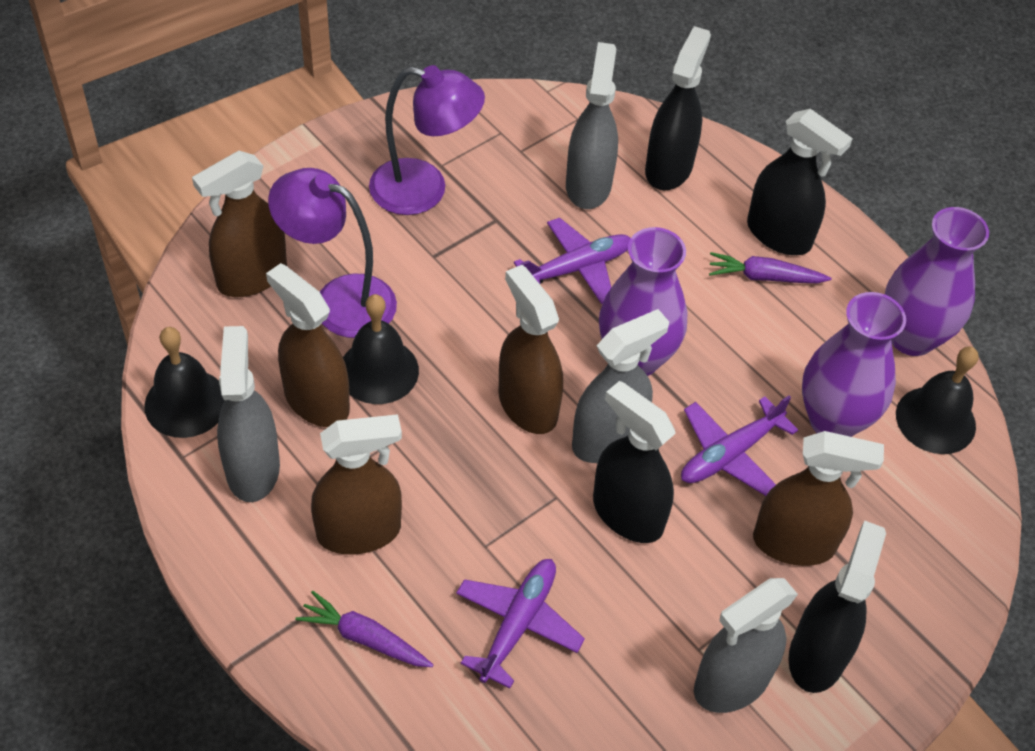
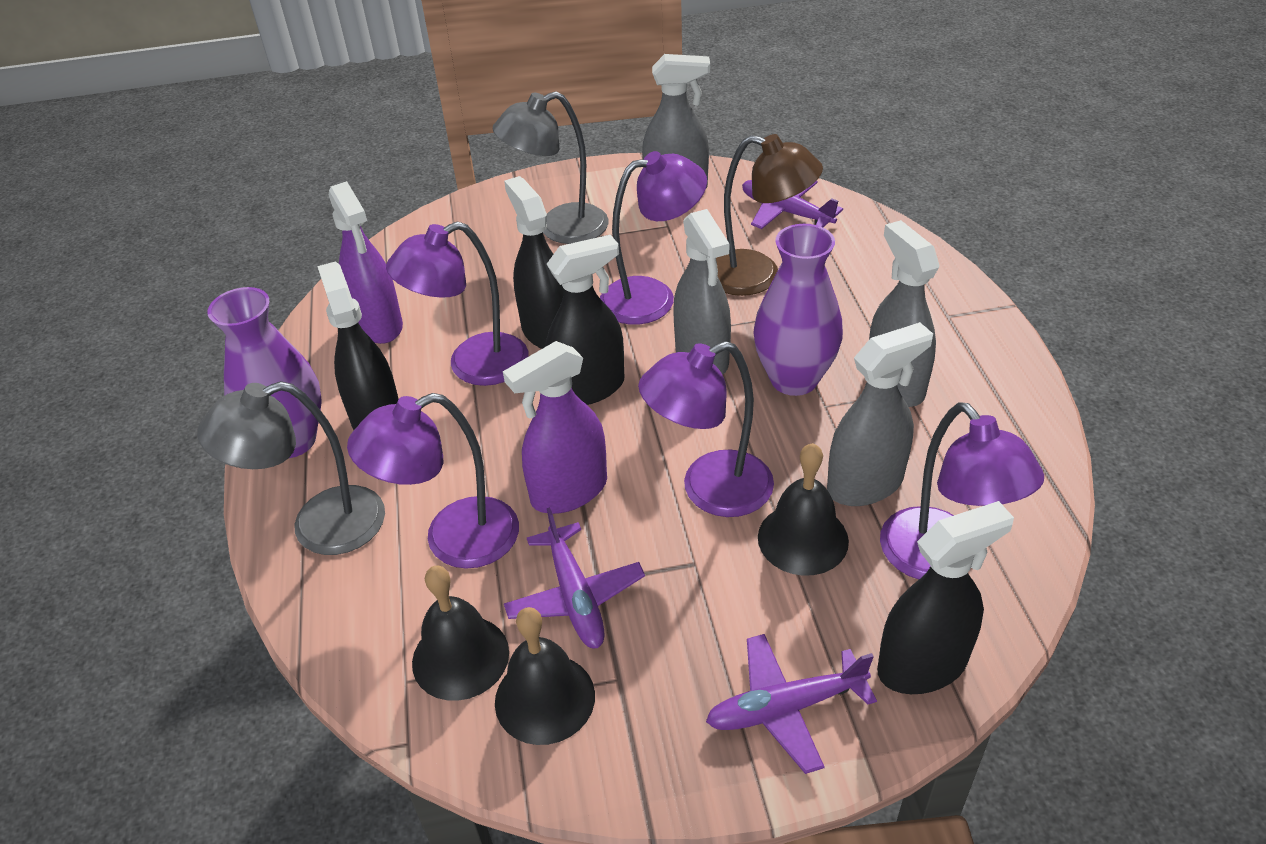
brown lamp: none = 0 -> [716,134,823,296] = 1
brown spray bottle: [192,151,287,297] [266,263,350,427] [311,414,402,555] [498,265,563,434] [753,431,884,566] = 5 -> none = 0
grey lamp: none = 0 -> [197,381,385,555] [493,91,609,244] = 2
purple carrot: [295,591,433,667] [709,252,832,283] = 2 -> none = 0
purple lamp: [268,168,397,338] [369,65,485,215] = 2 -> [347,393,519,569] [386,222,529,386] [600,151,707,325] [638,341,774,517] [880,402,1044,580] = 5
purple spray bottle: none = 0 -> [329,181,403,344] [503,341,607,514] = 2
purple vase: [599,227,688,376] [802,292,906,437] [885,207,989,356] = 3 -> [207,287,322,458] [753,224,843,396] = 2

